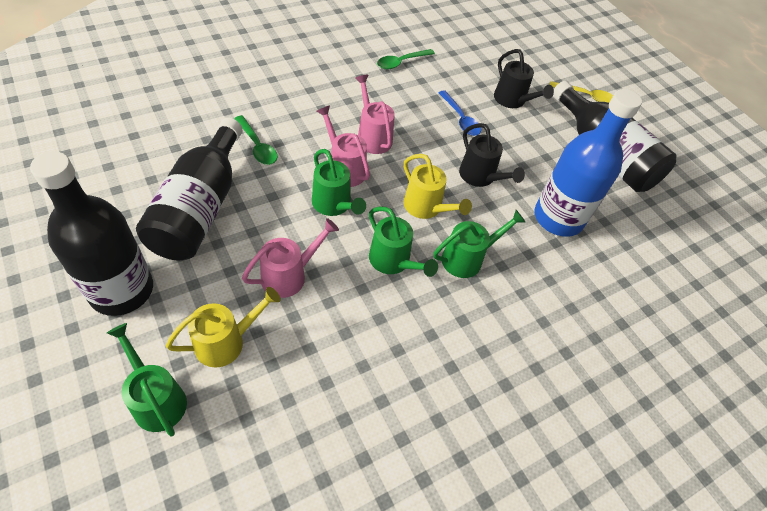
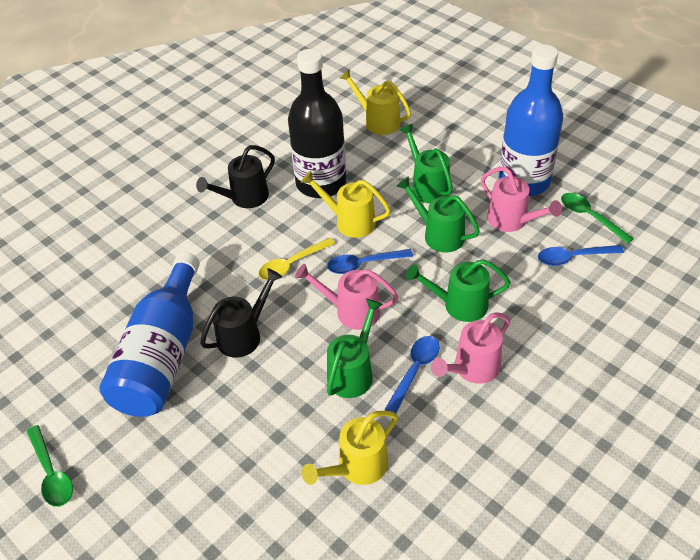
black bottle: [30,151,153,316] [136,118,242,260] [553,81,676,192] = 3 -> [288,49,346,198] = 1
blue bottle: [535,89,642,237] = 1 -> [99,252,200,417] [499,45,563,196] = 2
blue spoon: [439,90,481,136] = 1 -> [327,249,413,274] [384,336,440,414] [538,245,624,266] = 3
yellow watering can: [166,287,281,368] [404,154,472,219] = 2 -> [301,171,391,238] [302,411,398,485] [340,69,411,135] = 3

